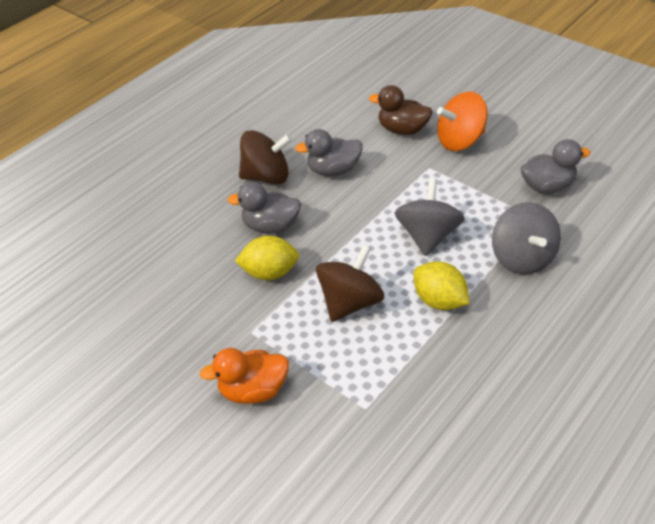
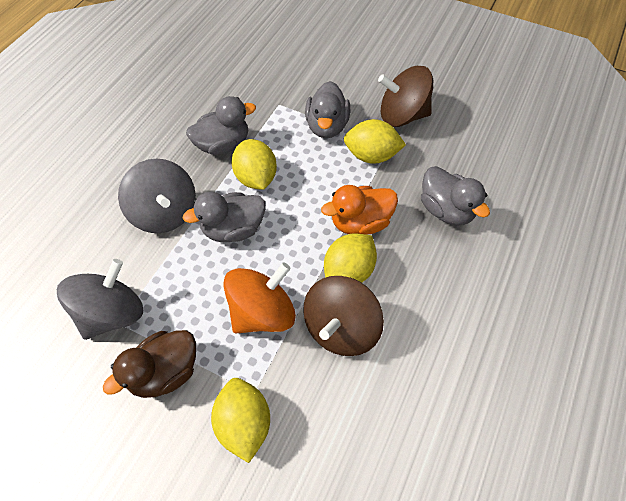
grey duck: [227,182,301,234] [295,129,363,176] [520,139,591,194] = 3 -> [182,192,266,242] [186,96,256,155] [305,81,350,138] [421,166,490,225] = 4
yellow lemon: [235,236,299,280] [414,261,470,310] = 2 -> [211,378,270,463] [232,139,277,190] [324,233,377,283] [343,119,406,164] = 4

